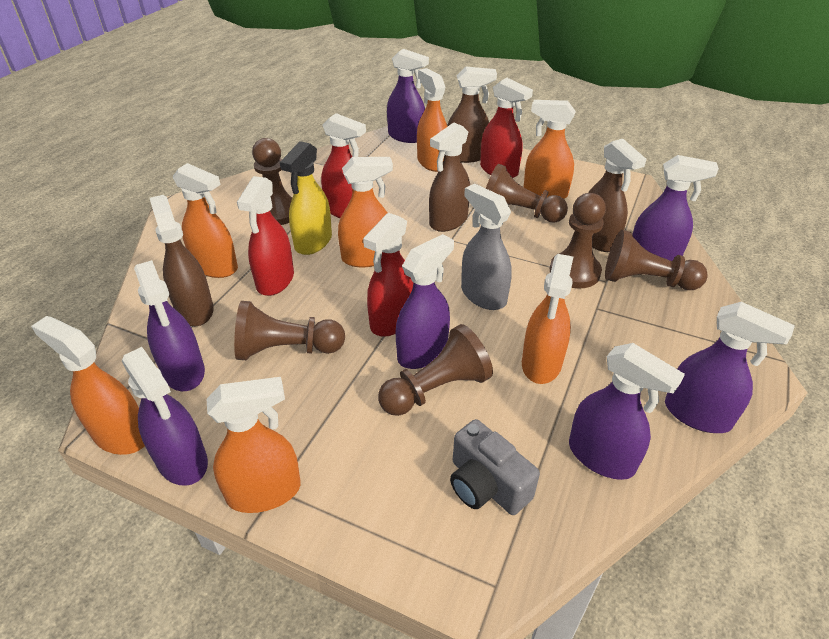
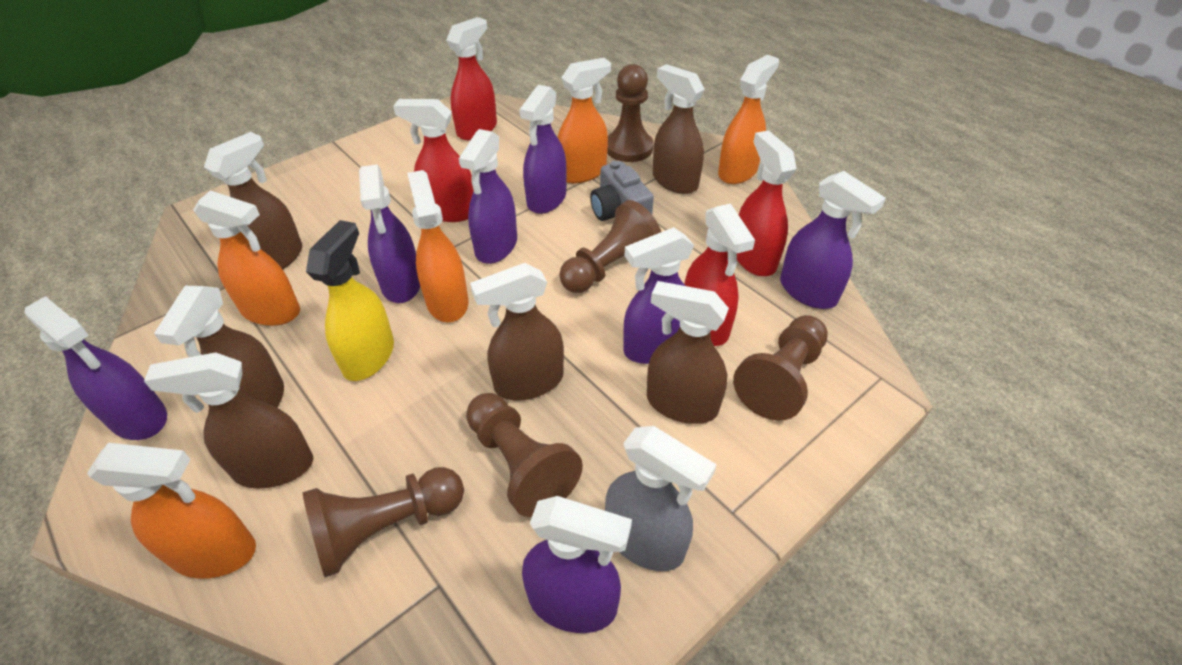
brown pawn: [234,301,345,360] [252,138,293,225] [378,324,493,416] [486,164,568,223] [550,193,606,288] [605,230,708,290] = 6 -> [302,467,464,577] [466,393,583,517] [559,200,661,293] [607,64,654,162] [733,315,828,421] = 5
brown spray bottle: [150,195,214,326] [429,122,470,232] [447,67,497,163] [588,139,646,252] = 4 -> [144,352,313,489] [154,286,284,408] [204,132,302,269] [470,263,564,400] [647,281,729,424] [653,64,705,194] = 6
orange spray bottle: [31,316,145,455] [173,163,238,278] [207,377,301,513] [338,157,393,267] [417,68,448,172] [522,254,573,384] [524,100,576,199] = 7 -> [87,443,256,579] [193,191,300,326] [407,170,469,322] [557,58,611,183] [718,55,779,184] = 5

